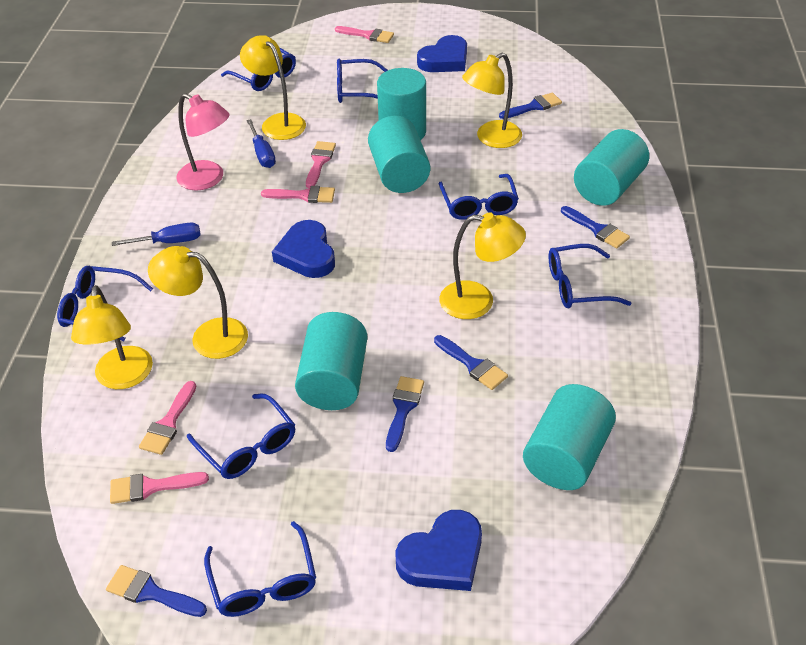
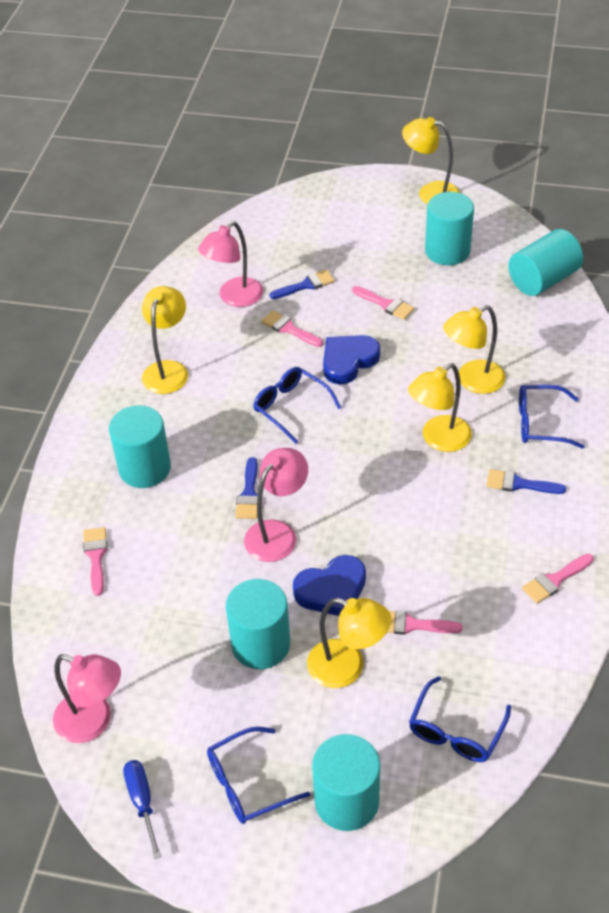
blue brush: [106,565,207,617] [386,376,424,452] [434,335,508,390] [499,93,562,119] [561,206,630,248] = 5 -> [235,457,258,519] [270,269,335,299] [486,469,566,494] = 3
blue glasses: [57,266,153,341] [187,393,295,479] [204,521,316,617] [221,48,296,91] [337,59,388,103] [439,174,519,220] [549,244,631,308] = 7 -> [207,727,310,824] [253,367,341,444] [409,676,511,762] [519,385,585,449] = 4
blue heart: [272,220,335,278] [395,510,482,591] [417,35,467,72] = 3 -> [293,555,366,616] [323,335,380,384] = 2
blue screwdriver: [112,223,201,246] [246,119,276,168] = 2 -> [123,760,161,859] = 1
pink lamp: [176,93,230,191] = 1 -> [53,654,121,743] [198,221,263,307] [244,448,308,562] = 3

